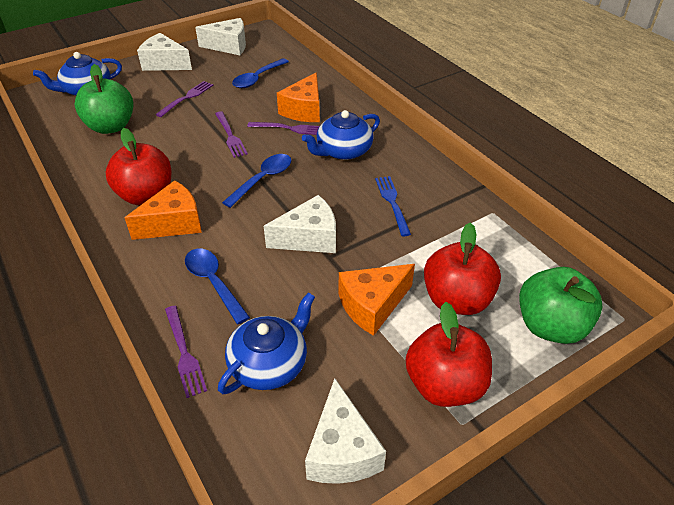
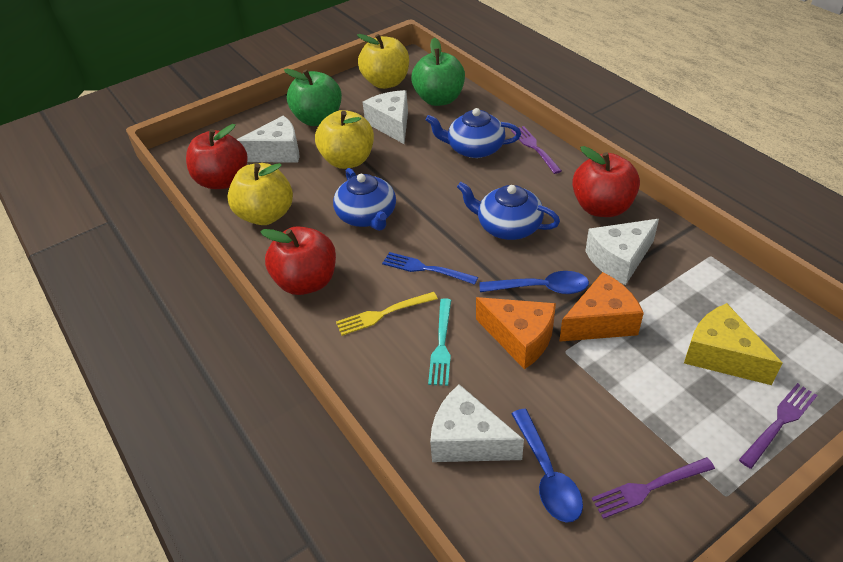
blue spoon: [185,249,250,324] [222,154,291,208] [232,58,289,88] = 3 -> [480,271,589,294] [511,409,583,523] = 2
orange cheese: [125,180,202,240] [277,73,320,122] [339,264,415,336] = 3 -> [476,297,556,369] [559,272,644,342] = 2
purple fork: [155,81,214,117] [165,306,207,398] [215,111,248,158] [247,122,320,135] = 4 -> [511,126,562,174] [591,457,715,519] [739,383,817,469] = 3
turquoise fork: none = 0 -> [428,298,451,386] = 1
yellow apple: none = 0 -> [227,163,293,225] [315,110,374,169] [357,34,409,89] = 3
yellow cheese: none = 0 -> [684,303,783,385] = 1
yellow fork: none = 0 -> [336,292,438,336] = 1

